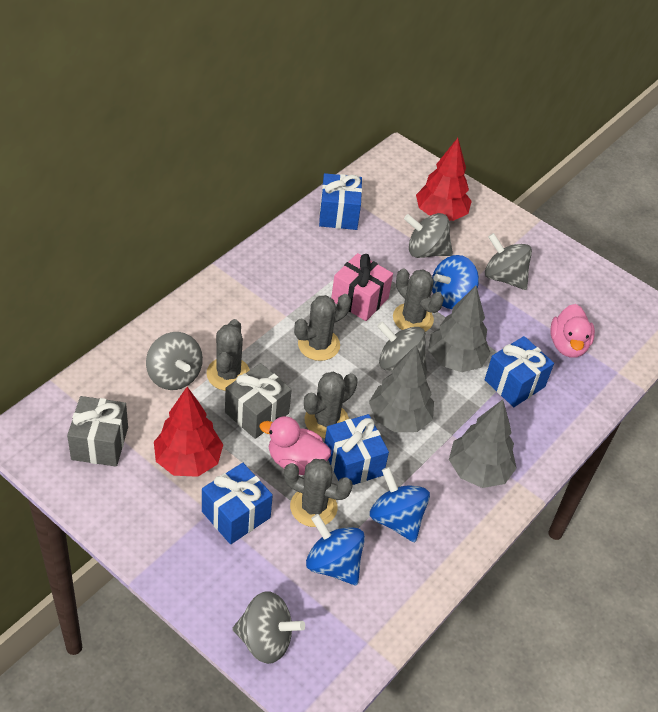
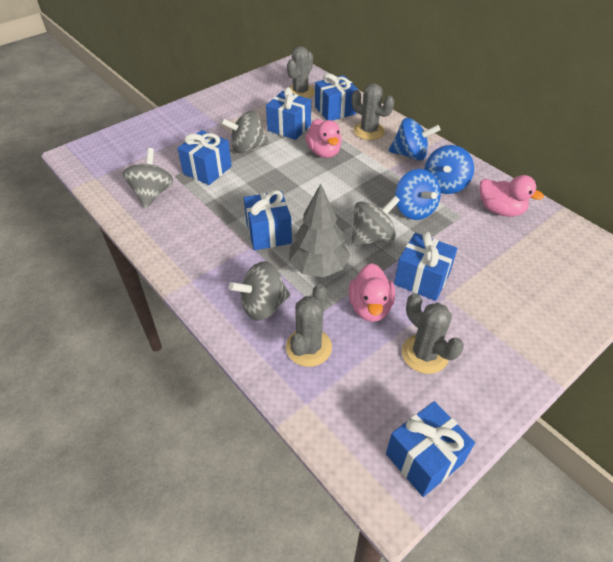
blue gift: [202,463,273,544] [319,173,362,230] [325,414,389,485] [485,336,554,407] = 4 -> [177,130,232,185] [244,190,292,250] [266,87,311,140] [315,73,358,121] [386,401,475,497] [394,232,458,301] = 6
grey cactus: [207,319,250,391] [284,459,353,527] [294,294,351,361] [304,371,358,438] [393,269,444,332] = 5 -> [286,284,332,367] [287,46,315,98] [352,83,394,140] [402,293,464,374] = 4
grey gift: [67,396,128,467] [225,363,292,439] = 2 -> none = 0
grey spinning top: [146,332,203,390] [232,591,305,664] [377,321,427,371] [404,213,453,258] [485,233,532,290] = 5 -> [123,148,173,208] [221,111,269,153] [229,261,290,321] [351,196,400,247] = 4
grey tree: [369,345,434,432] [428,286,491,372] [449,400,517,488] = 3 -> [289,183,350,277] = 1
pink duck: [259,416,331,475] [550,304,595,358] = 2 -> [305,119,342,158] [349,263,395,322] [479,175,544,217] = 3
pink gift: [331,253,393,321] = 1 -> none = 0
red tree: [154,387,223,477] [416,138,472,221] = 2 -> none = 0

